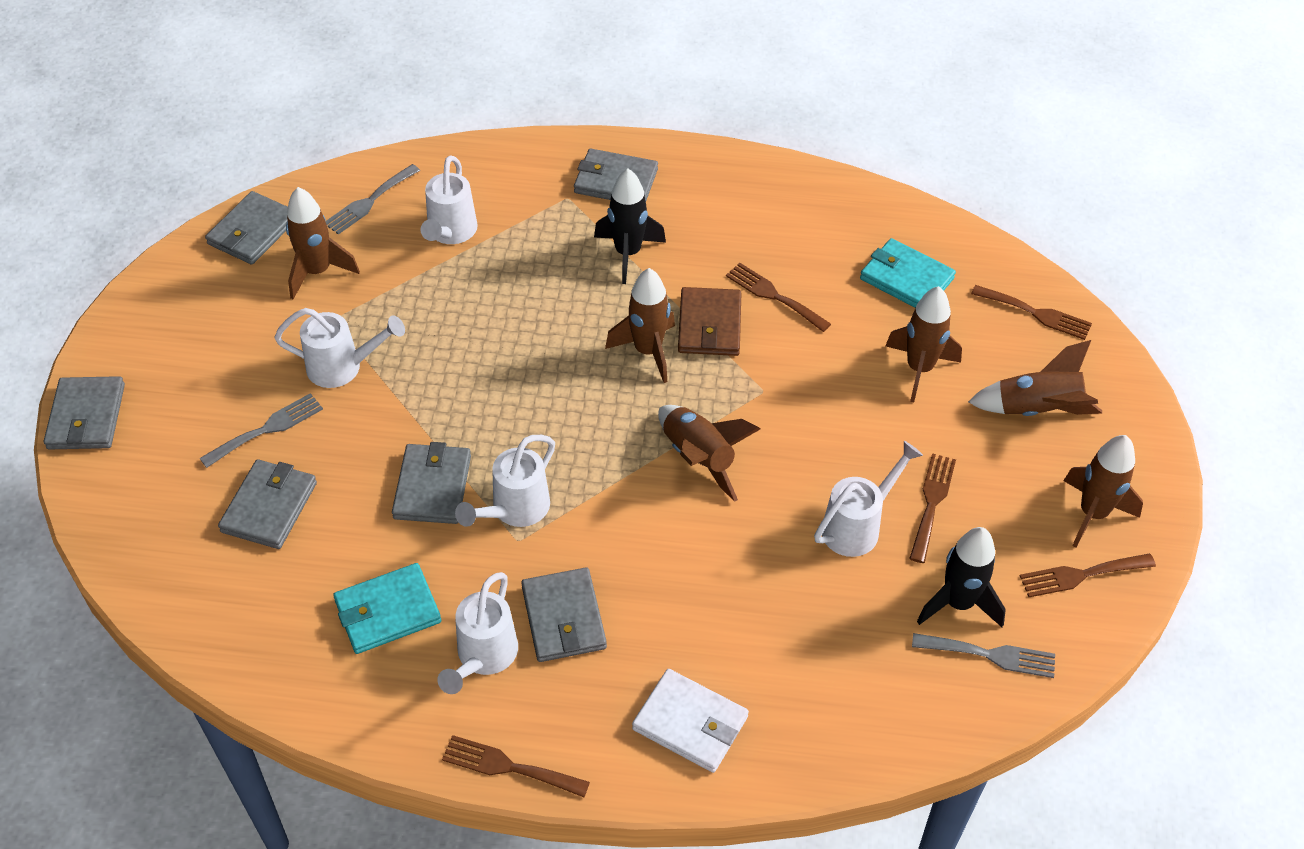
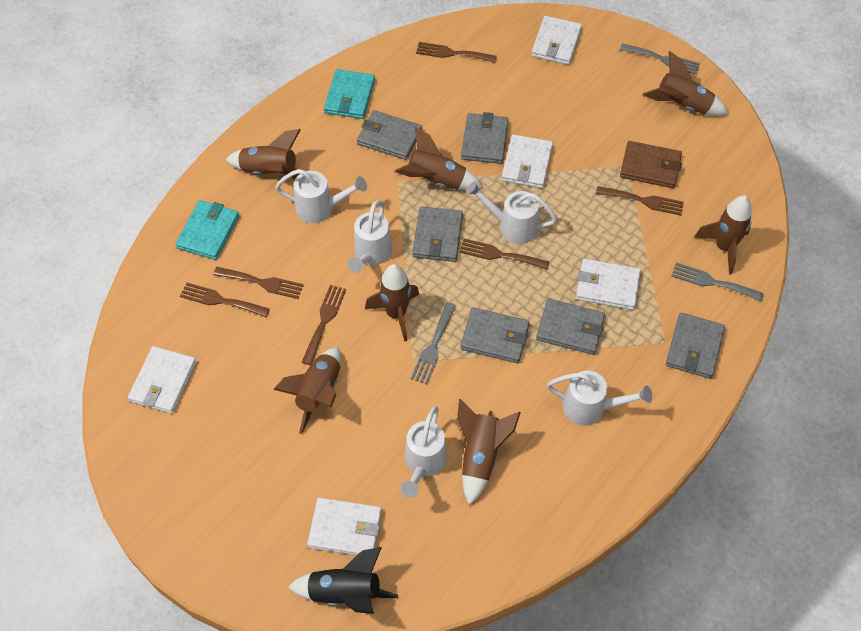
black rocket: [594,168,666,284] [917,527,1006,627] = 2 -> [288,547,398,614] = 1
brown fork: [442,735,590,797] [726,263,831,332] [909,453,956,563] [971,285,1092,340] [1020,553,1156,597] = 5 -> [180,283,270,317] [213,267,304,299] [302,285,346,365] [416,42,497,63] [459,239,550,270] [596,186,684,216] = 6
brown rocket: [286,187,360,299] [605,268,675,383] [658,405,760,502] [885,286,962,402] [968,340,1102,416] [1064,435,1143,548] = 6 -> [226,129,301,179] [273,348,341,434] [365,264,419,341] [395,127,483,190] [457,399,521,505] [643,51,728,116] [694,196,752,274] = 7
white wallet: [632,669,749,773] = 1 -> [128,346,196,414] [307,497,382,555] [501,134,553,188] [531,16,582,65] [576,259,641,310] = 5

